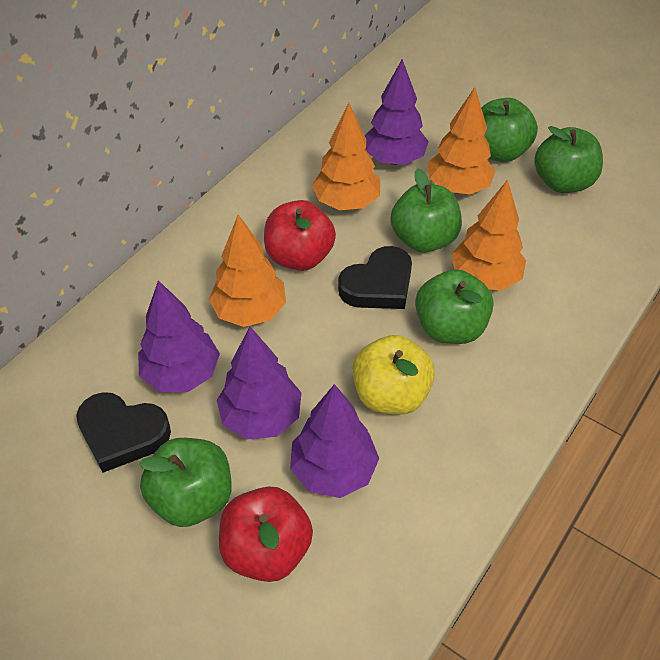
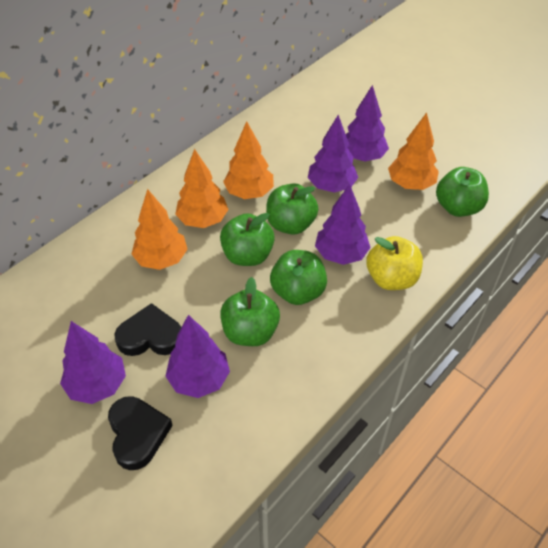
purple tree: [138,280,220,392] [217,327,302,440] [290,384,379,498] [365,59,429,165] = 4 -> [60,321,126,404] [165,315,230,398] [308,115,358,193] [315,184,371,265] [346,85,389,161] = 5
red apple: [219,486,313,582] [264,200,336,271] = 2 -> none = 0

